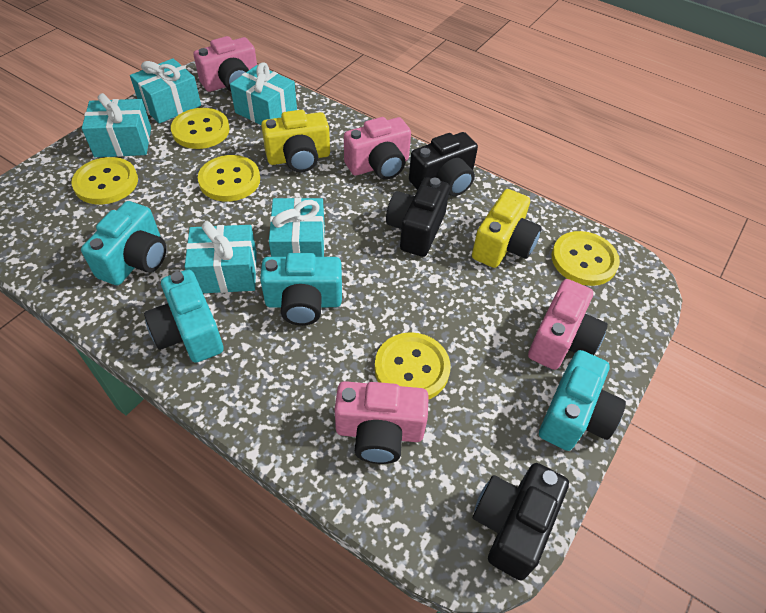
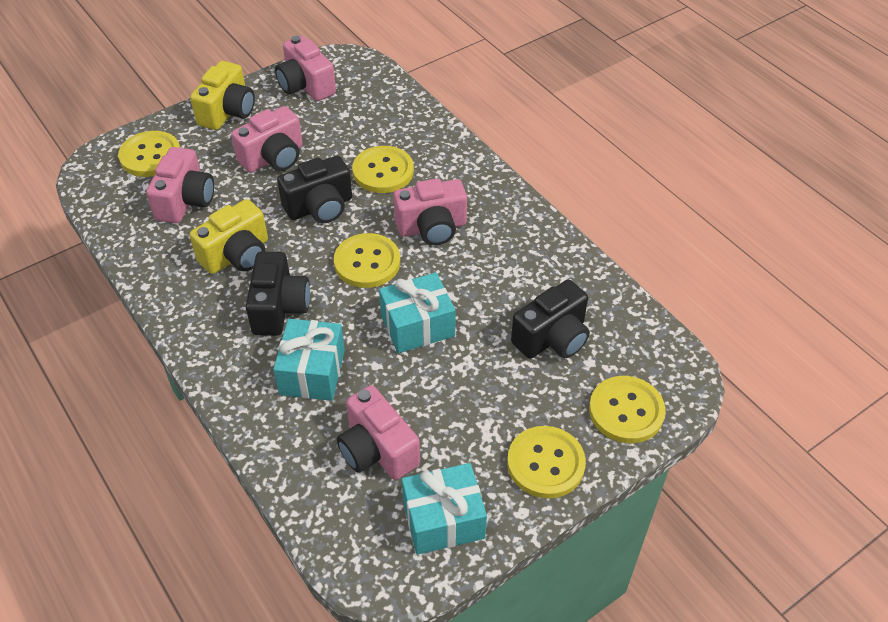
pink camera: [193,36,257,92] [335,381,429,464] [344,117,411,180] [528,279,608,370] = 4 -> [146,147,214,223] [231,106,303,173] [275,36,336,101] [337,385,420,480] [393,178,467,246] = 5
turquoise camera: [81,201,166,285] [144,270,223,363] [260,253,342,326] [539,350,626,451] = 4 -> none = 0
turquoise gift: [82,93,151,157] [130,58,201,124] [185,221,257,293] [230,62,297,125] [269,197,325,257] = 5 -> [273,319,345,401] [379,272,456,353] [402,463,487,555] = 3

